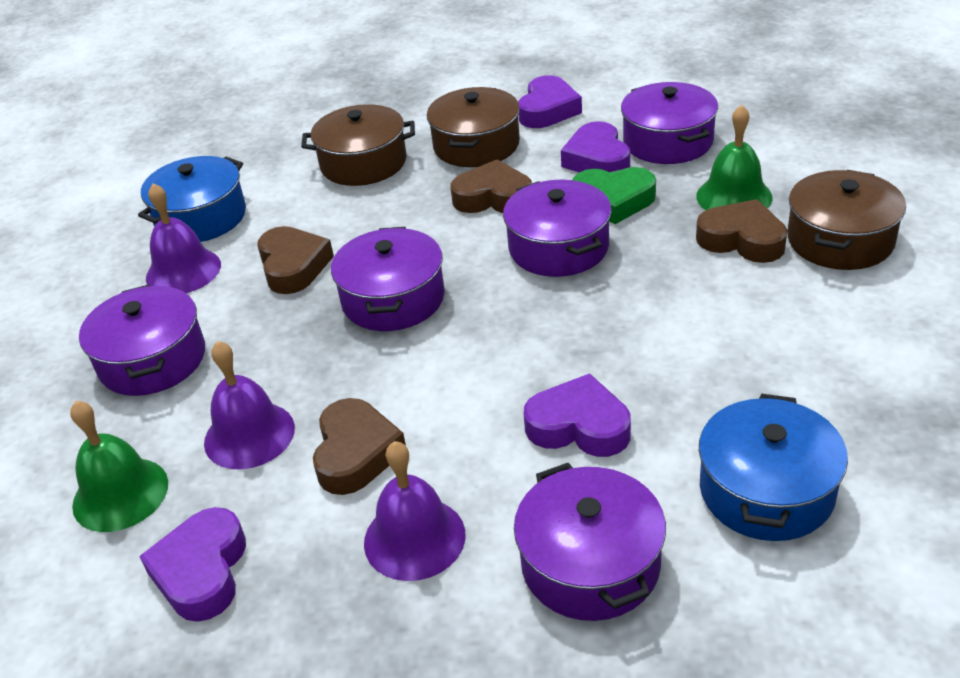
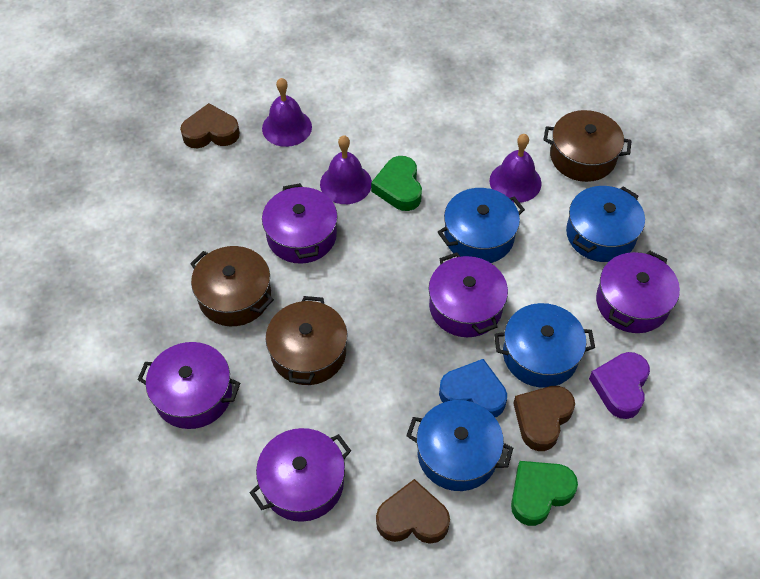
blue heart: none = 0 -> [439,359,507,417] = 1
blue pot: [138,156,246,242] [699,394,848,541] = 2 -> [406,400,513,491] [438,188,525,263] [494,303,595,388] [566,186,645,262] = 4
brown heart: [257,226,334,294] [313,398,406,495] [451,160,532,213] [696,199,787,263] = 4 -> [180,103,240,148] [376,479,450,544] [513,386,575,451] = 3
green bell: [70,401,168,532] [696,105,773,210] = 2 -> none = 0
green heart: [573,167,656,224] = 1 -> [371,156,422,211] [511,461,578,526] = 2
purple heart: [139,507,246,622] [518,75,582,128] [523,373,631,457] [561,121,630,172] = 4 -> [589,352,650,419] = 1

